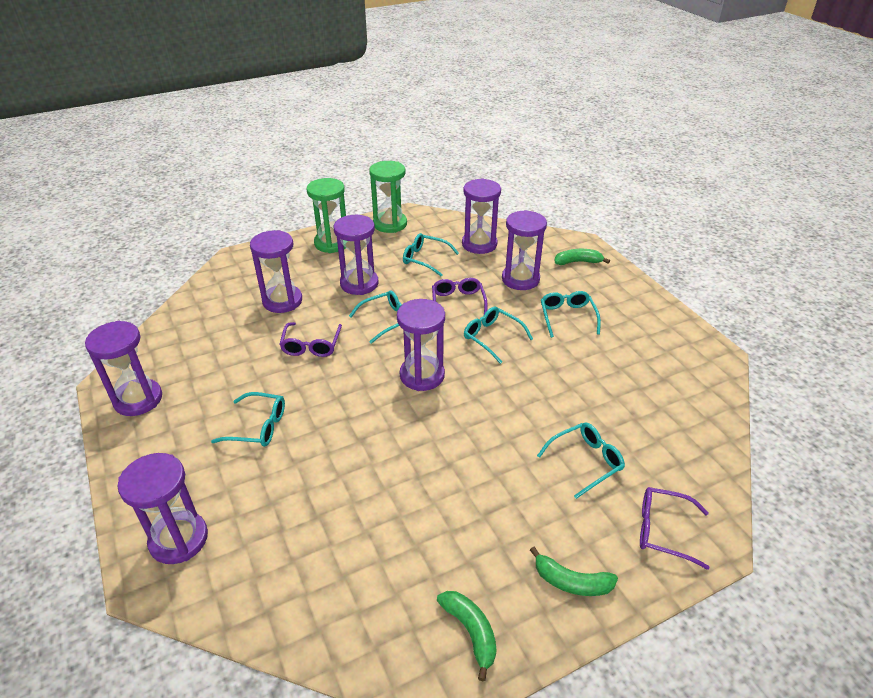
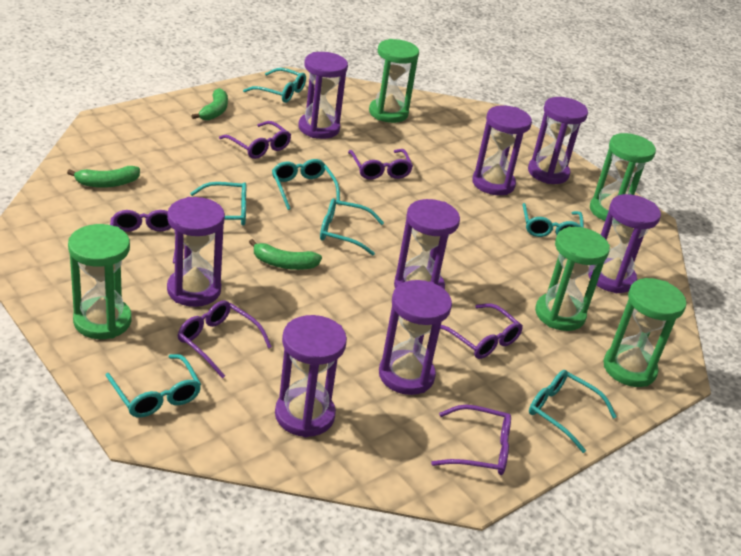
green hourglass: [307,178,346,253] [369,161,407,233] = 2 -> [68,224,131,339] [369,39,419,123] [535,227,610,331] [590,133,656,221] [603,278,687,387] = 5
purple glasses: [279,322,342,357] [432,278,488,314] [640,487,709,570] = 3 -> [110,210,175,263] [177,300,272,379] [219,121,291,159] [348,149,413,180] [431,405,511,475] [440,303,523,359] = 6
purple hourglass: [85,321,162,416] [118,453,208,564] [250,230,302,313] [334,215,379,295] [397,299,445,391] [462,178,501,254] [502,210,547,290] = 7 -> [167,197,225,307] [275,315,347,437] [298,52,348,139] [379,280,452,395] [394,199,460,289] [472,105,532,195] [528,97,588,184] [588,194,661,293] = 8
turquoise glasses: [211,392,285,447] [349,291,402,344] [403,233,459,276] [464,307,533,364] [537,423,625,499] [541,291,601,338] = 6 -> [105,354,201,417] [190,182,246,226] [243,68,306,103] [272,159,340,210] [320,198,384,256] [522,203,584,237] [529,370,617,453] = 7

